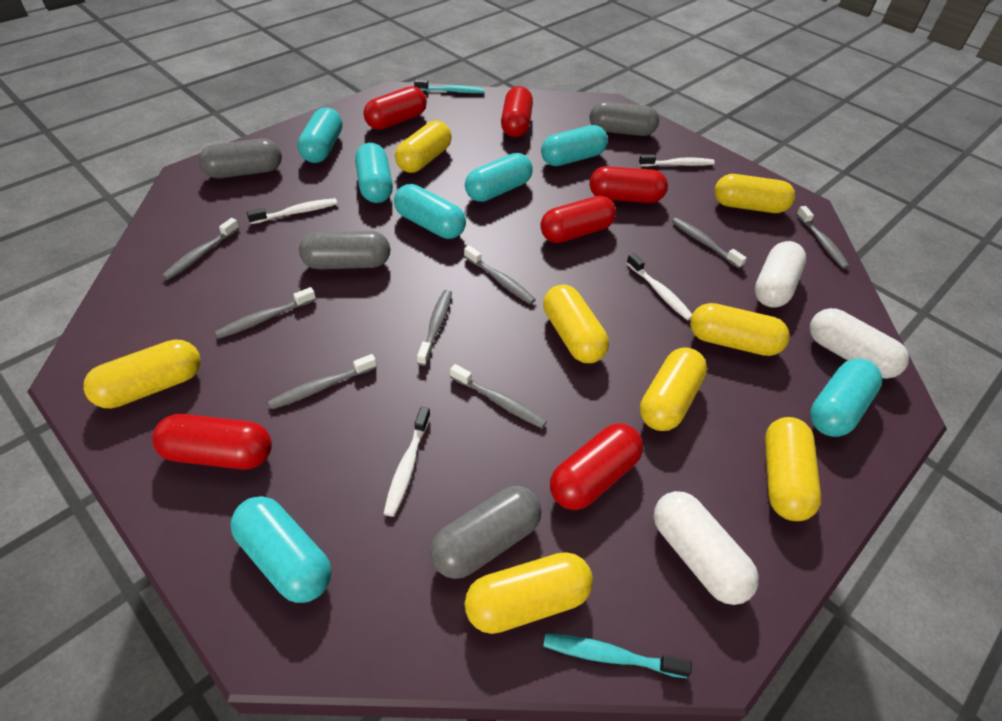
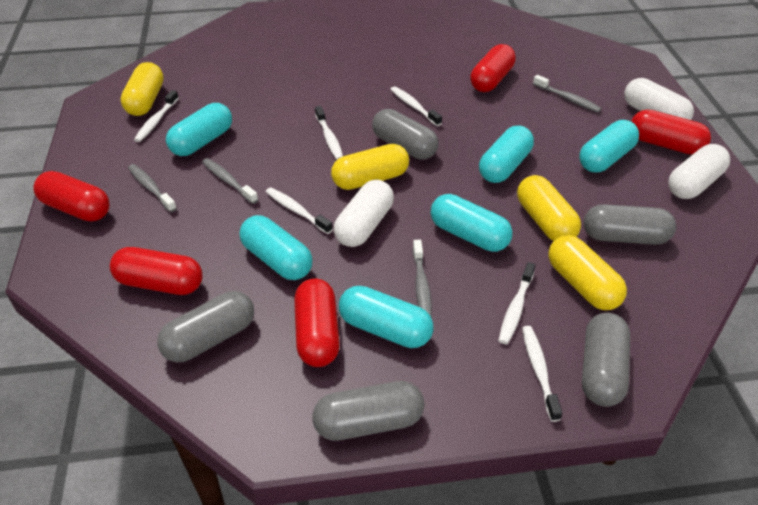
grey capsule: [199,139,282,178] [299,231,390,269] [430,486,541,579] [590,101,659,136] = 4 -> [157,291,254,362] [313,381,424,441] [372,109,439,160] [582,313,630,407] [584,204,676,245] = 5
grey toothbrush: [162,218,239,280] [215,287,316,339] [268,354,377,409] [417,290,452,366] [450,364,547,428] [464,245,536,304] [672,218,747,269] [796,206,849,269] = 8 -> [128,164,177,212] [202,158,258,204] [413,240,432,318] [533,75,601,113] = 4
red capsule: [152,414,272,470] [363,86,427,130] [501,86,533,137] [540,196,616,243] [550,423,643,510] [590,166,668,203] = 6 -> [33,171,110,222] [110,247,203,295] [294,278,340,367] [470,44,516,92] [631,109,711,155] = 5
turquoise capsule: [230,496,331,603] [297,107,343,163] [355,143,393,203] [394,184,466,239] [465,153,533,202] [541,125,608,166] [810,359,882,437] = 7 -> [166,103,232,156] [239,215,313,280] [339,286,434,348] [431,194,513,252] [479,126,534,183] [579,120,639,173] = 6
turquoise toothbrush: [414,79,484,93] [543,633,692,678] = 2 -> none = 0
white toothbrush: [246,198,338,224] [384,407,430,517] [626,253,692,320] [639,154,715,167] = 4 -> [134,90,179,142] [266,187,333,234] [315,106,343,160] [390,86,442,126] [498,262,535,344] [522,326,563,422] = 6
yellow capsule: [83,340,201,408] [395,121,452,173] [464,552,593,634] [543,284,609,363] [640,347,707,431] [690,303,790,356] [714,174,795,213] [765,417,821,521] = 8 -> [121,62,164,116] [331,144,409,190] [517,175,581,241] [548,235,627,310] = 4

